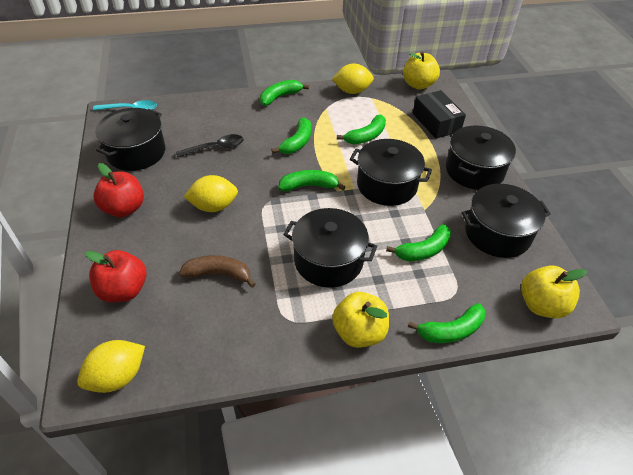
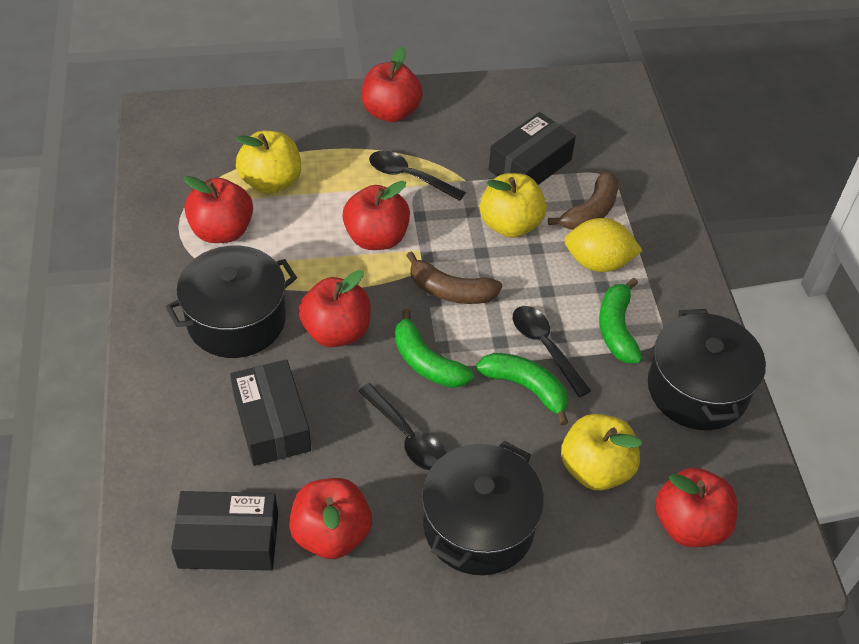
black box: [413,90,466,139] = 1 -> [171,491,278,571] [230,360,311,466] [489,112,576,185] = 3
black pot: [96,108,165,171] [283,208,377,288] [350,139,432,206] [446,125,516,190] [462,184,551,258] = 5 -> [165,246,297,358] [422,441,544,575] [648,309,766,430] = 3
black spoon: [176,134,243,158] = 1 -> [358,383,446,471] [369,151,466,201] [513,306,591,397] = 3
brown banana: [179,255,256,288] = 1 -> [406,251,502,304] [548,171,619,230] = 2
green banana: [260,80,309,106] [271,118,311,154] [278,170,345,191] [337,115,386,144] [386,224,451,261] [408,303,486,343] = 6 -> [395,309,474,388] [476,353,568,426] [599,278,643,363] = 3
red apple: [85,250,146,303] [93,163,144,217] = 2 -> [184,176,253,243] [289,478,372,559] [299,270,371,347] [342,181,410,250] [361,47,423,122] [655,468,737,547] = 6
turquoise spoon: [93,100,157,111] = 1 -> none = 0
yellow lemon: [77,340,145,393] [184,175,238,212] [332,63,374,94] = 3 -> [565,218,643,272] = 1

